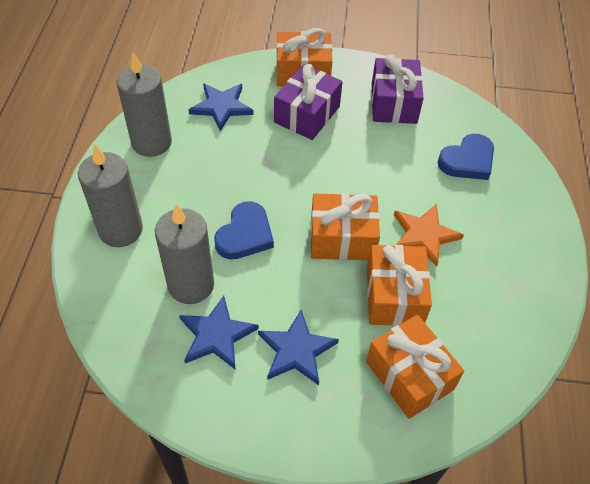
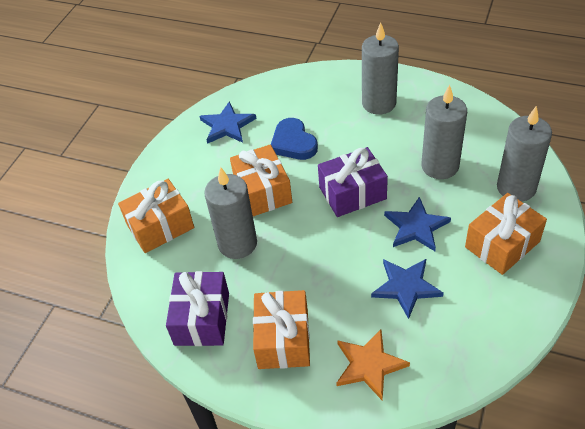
blue heart: [214,201,274,260] [438,134,494,180] = 2 -> [271,118,318,160] = 1
grey candle: [78,144,143,247] [116,52,172,157] [155,204,214,304] = 3 -> [204,167,257,259] [362,22,399,115] [421,85,467,179] [497,106,552,202] = 4

